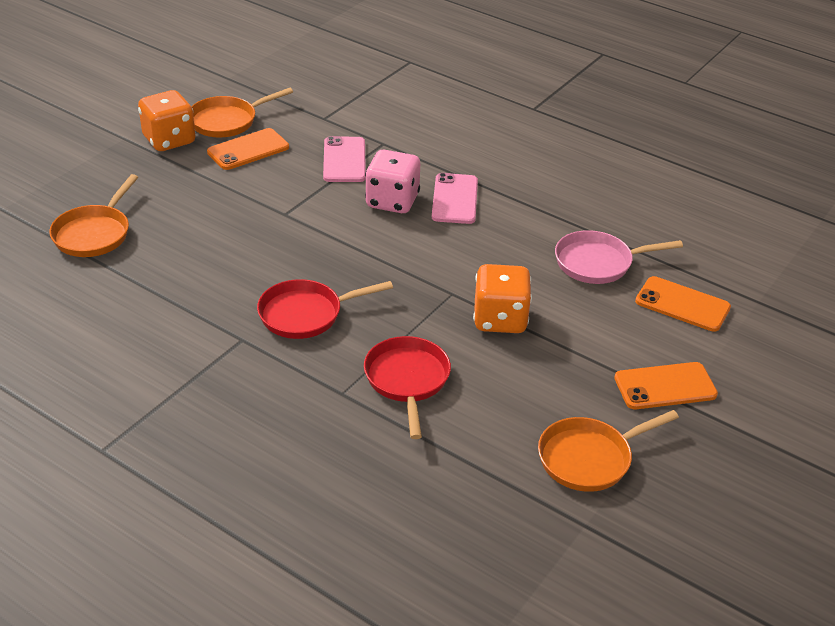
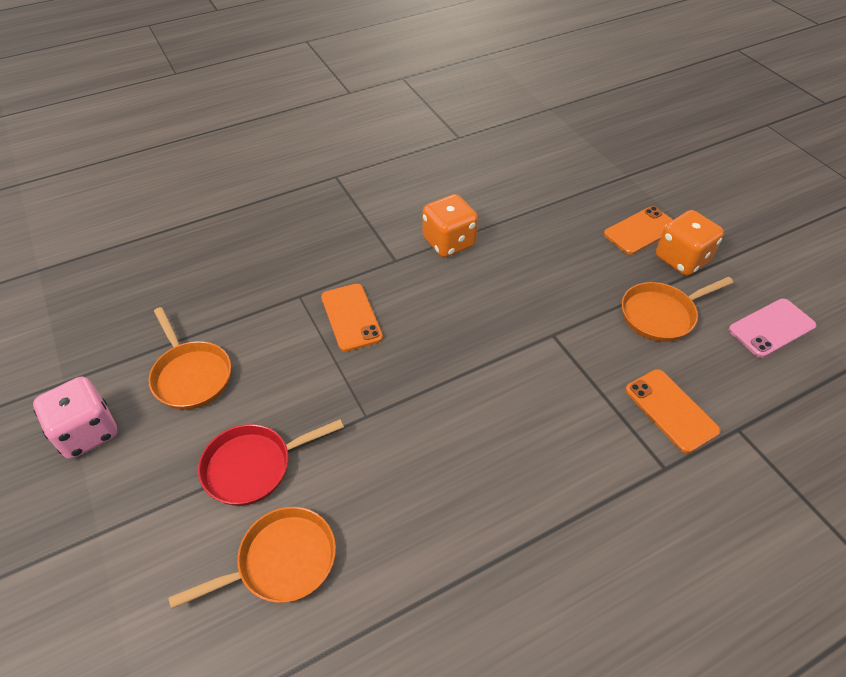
pink pan: [555,230,683,284] = 1 -> none = 0
pink phone: [323,136,366,182] [432,173,478,224] = 2 -> [729,299,816,358] = 1
red pan: [257,279,393,339] [364,336,451,439] = 2 -> [198,419,344,506] = 1

